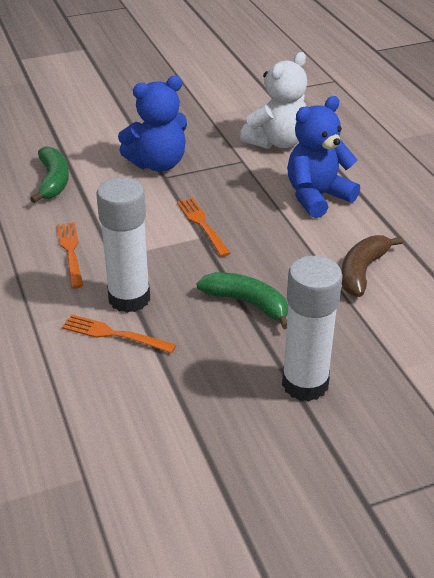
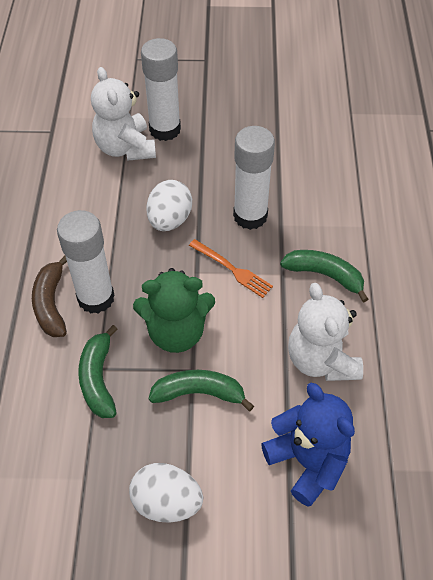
blue teddy bear: [118,76,187,171] [287,96,360,218] = 2 -> [261,382,355,507] = 1
green banana: [30,146,69,203] [197,272,288,329] = 2 -> [78,325,117,418] [149,370,254,411] [280,250,368,303] = 3
green teddy bear: none = 0 -> [133,268,215,353] = 1
orange fork: [57,222,83,288] [62,314,176,353] [177,198,231,257] = 3 -> [189,239,273,298] = 1
white egg: none = 0 -> [129,463,203,523] [147,180,192,231] = 2
white glue stick: [96,177,150,313] [282,256,343,402] = 2 -> [57,210,114,313] [141,38,181,141] [233,126,275,230] = 3
white teddy bear: [240,52,307,149] = 1 -> [91,67,156,161] [288,283,363,381] = 2

